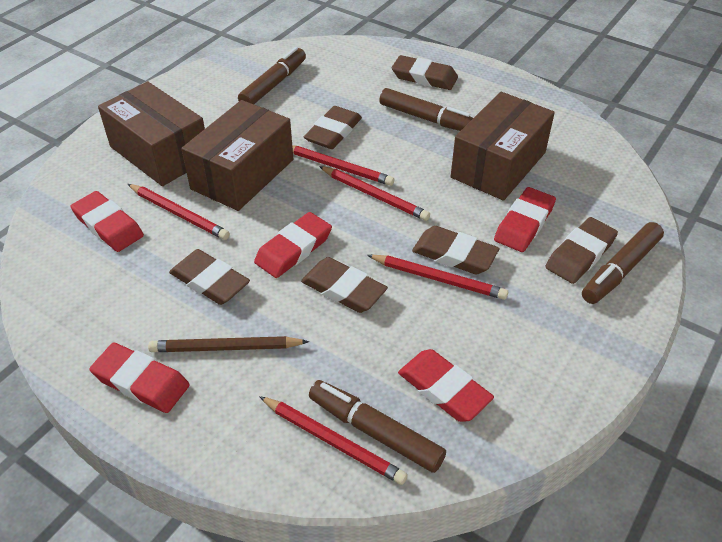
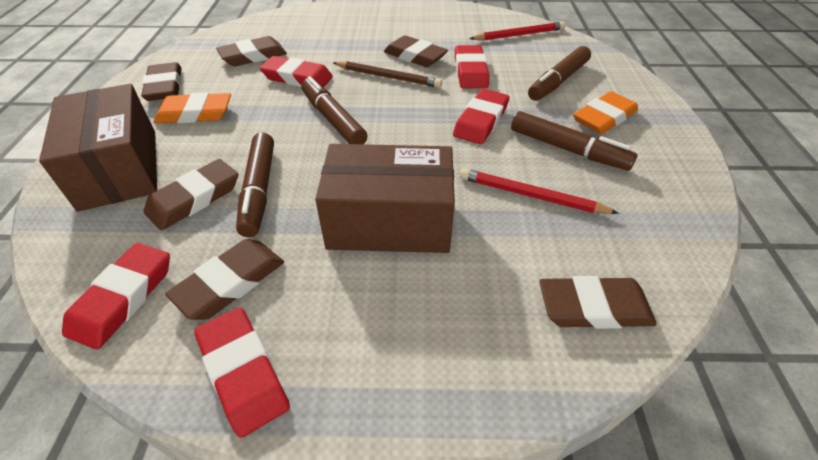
brown box: [98,81,205,186] [181,100,293,211] [451,92,555,201] = 3 -> [39,84,157,212] [315,144,455,253] = 2
orange eraser: none = 0 -> [154,92,231,123] [573,91,638,134] = 2
red pencil: [128,184,230,240] [259,396,408,485] [292,145,395,186] [319,166,430,221] [367,255,508,300] = 5 -> [460,168,619,214] [469,22,565,41] = 2

